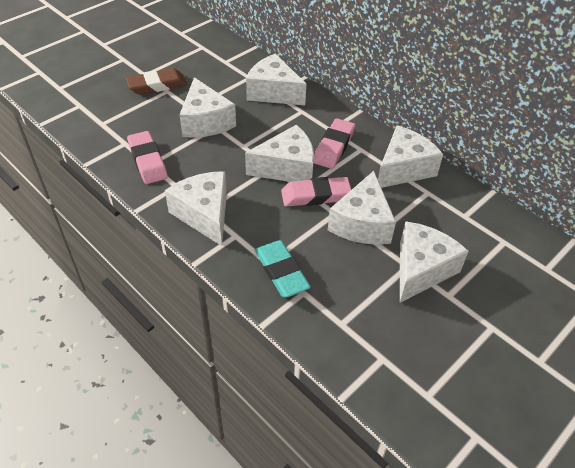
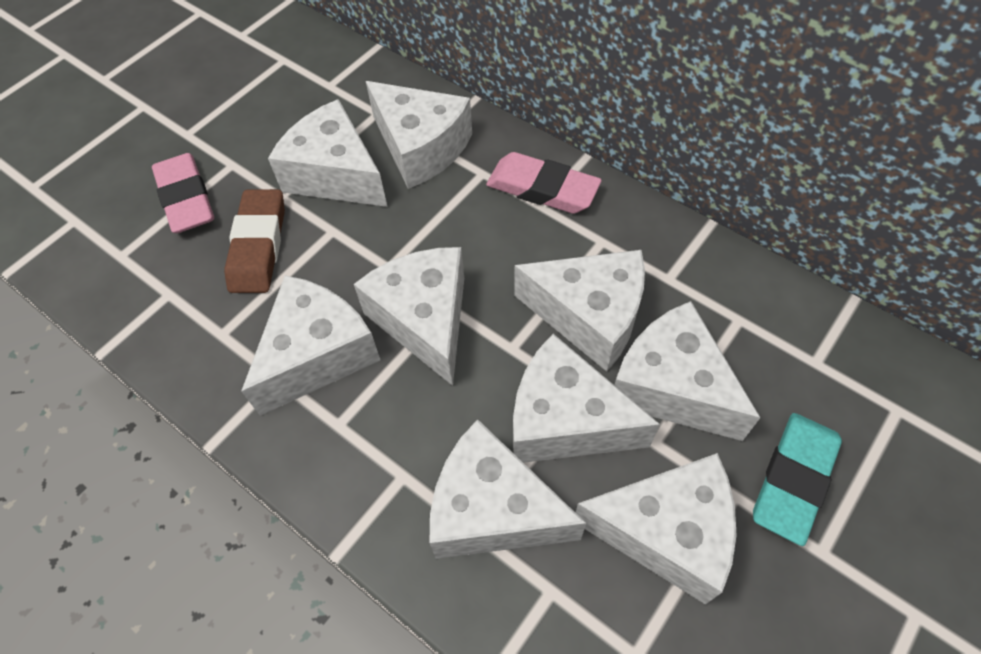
pink eraser: [127,131,168,184] [281,177,351,207] [313,118,355,169] = 3 -> [152,153,214,233] [486,152,602,214] = 2
white cheese: [165,171,227,246] [180,77,236,138] [245,125,314,182] [246,54,306,105] [328,171,396,245] [378,125,443,188] [400,221,469,303] = 7 -> [241,275,380,416] [268,99,388,207] [354,247,464,386] [366,81,472,189] [430,419,586,559] [513,334,660,463] [514,250,645,371] [575,453,737,605] [614,301,761,441] = 9

